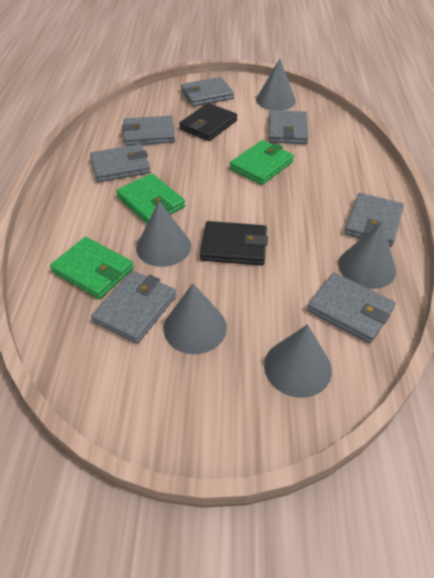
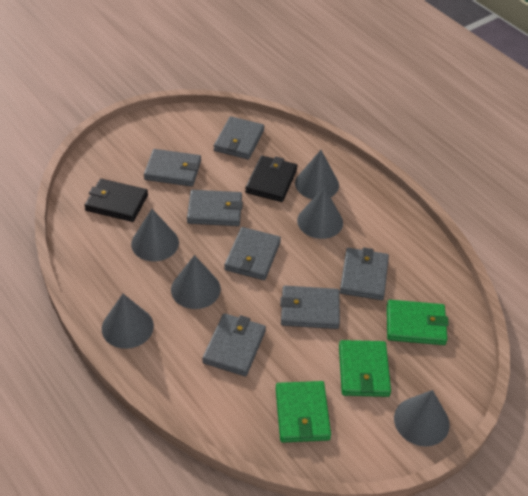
grey cone: [136,201,191,267] [164,283,227,354] [256,59,296,111] [264,324,332,398] [338,222,396,289] = 5 -> [102,294,154,349] [131,209,179,261] [171,255,221,309] [295,150,339,199] [297,187,343,239] [394,390,450,446] = 6

